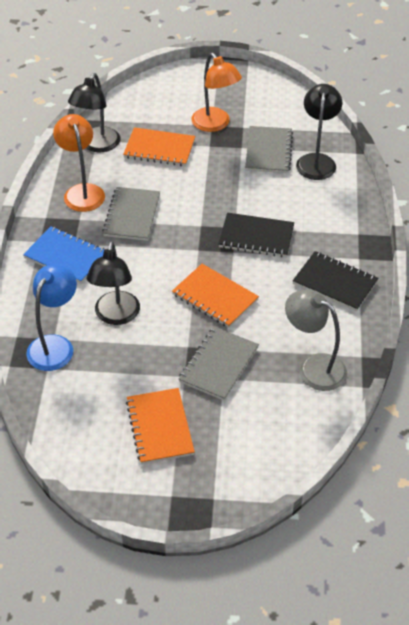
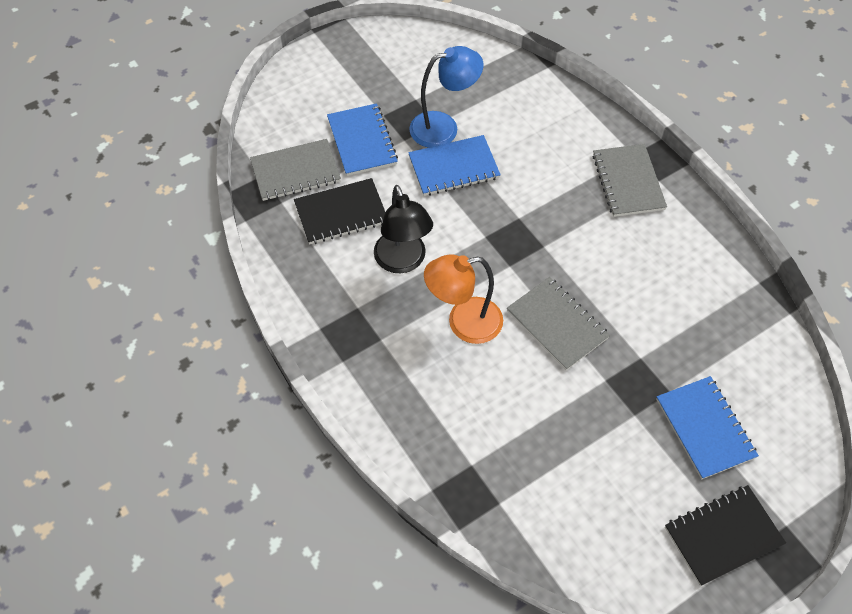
black lamp: [68,73,120,152] [87,241,140,325] [296,84,342,180] = 3 -> [374,185,433,273] = 1
blue notebook: [23,226,105,283] = 1 -> [327,103,398,176] [408,135,501,196] [656,376,759,479] = 3
grey lamp: [285,289,347,391] = 1 -> none = 0
orange lamp: [53,114,105,212] [191,53,242,132] = 2 -> [424,254,503,344] = 1
orange notebook: [123,127,195,166] [126,388,195,464] [172,264,259,328] = 3 -> none = 0

